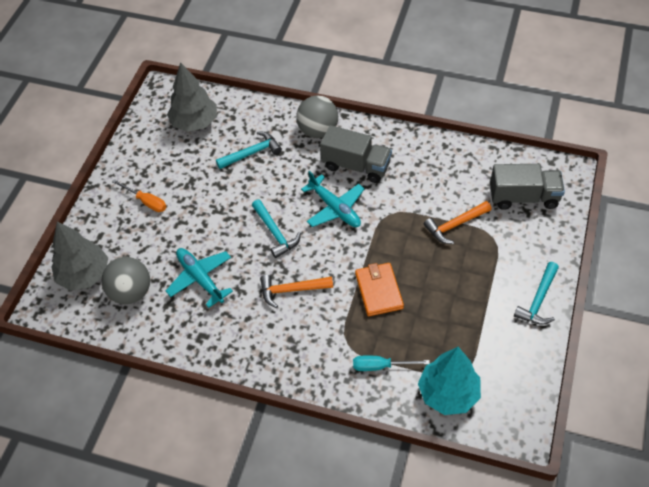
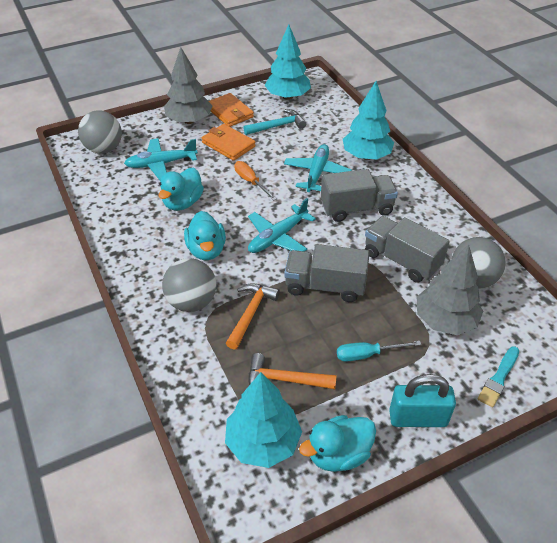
grey ball: [101,257,150,304] [296,95,338,138] = 2 -> [78,110,122,154] [162,258,216,312] [452,237,506,289] = 3
grey truck: [320,125,392,183] [490,164,565,210] = 2 -> [284,244,370,302] [321,169,398,222] [365,216,450,283] = 3
orange wallet: [355,263,404,316] = 1 -> [202,124,256,161] [209,93,254,127] = 2
turquoise brush: none = 0 -> [478,346,519,407] = 1
turquoise duck: none = 0 -> [158,168,204,211] [184,211,226,260] [299,415,376,472] = 3
turquoise hammer: [216,131,282,169] [252,200,301,258] [514,262,559,325] = 3 -> [243,109,306,135] = 1
turquoise padlock: none = 0 -> [389,374,456,427] = 1
turquoise plane: [166,248,233,308] [301,171,365,227] = 2 -> [124,138,198,180] [248,198,316,253] [284,144,352,192] = 3
turquoise tree: [418,347,481,415] = 1 -> [225,372,302,468] [264,24,311,100] [343,81,394,160] = 3

